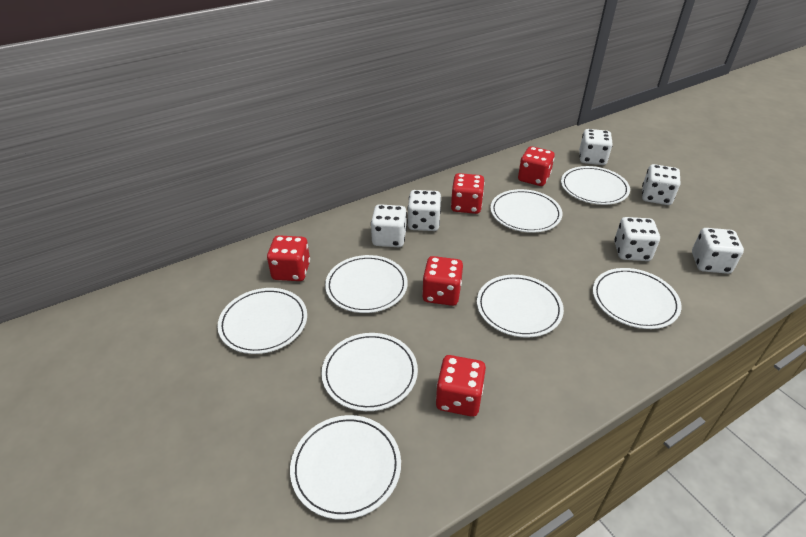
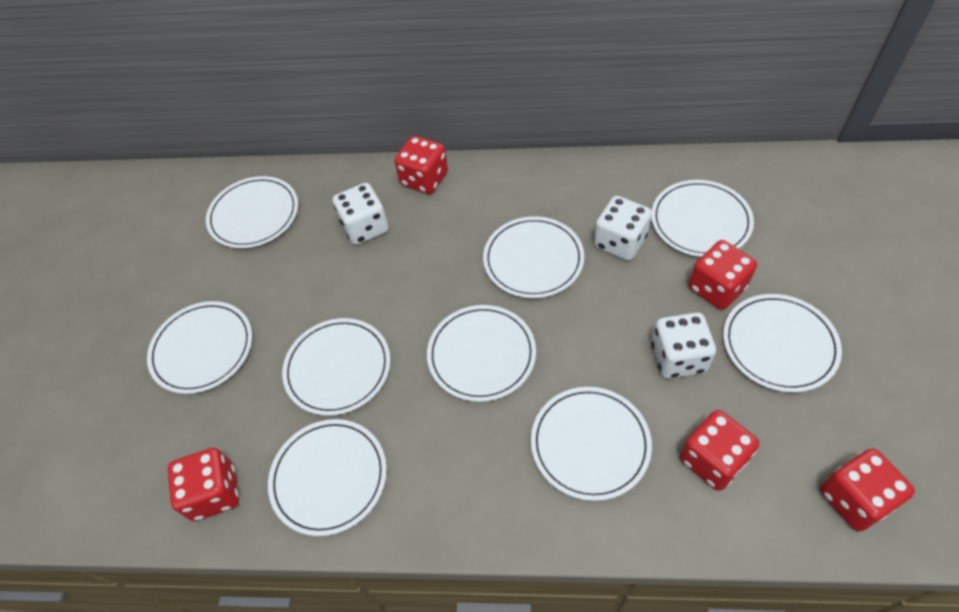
white dice: [371,204,407,247] [407,190,441,231] [579,129,613,165] [614,217,660,261] [642,164,680,205] [692,228,744,274] = 6 -> [333,183,389,245] [594,196,652,261] [652,312,716,379] = 3
white plate: [218,288,307,354] [290,415,401,520] [321,333,418,411] [325,255,408,313] [477,275,564,337] [490,189,562,233] [561,166,630,205] [593,268,681,329] = 8 -> [147,301,252,394] [206,176,298,248] [268,419,387,536] [282,318,390,416] [427,305,536,402] [483,216,584,298] [531,387,652,501] [651,180,754,257] [723,294,842,392] = 9

